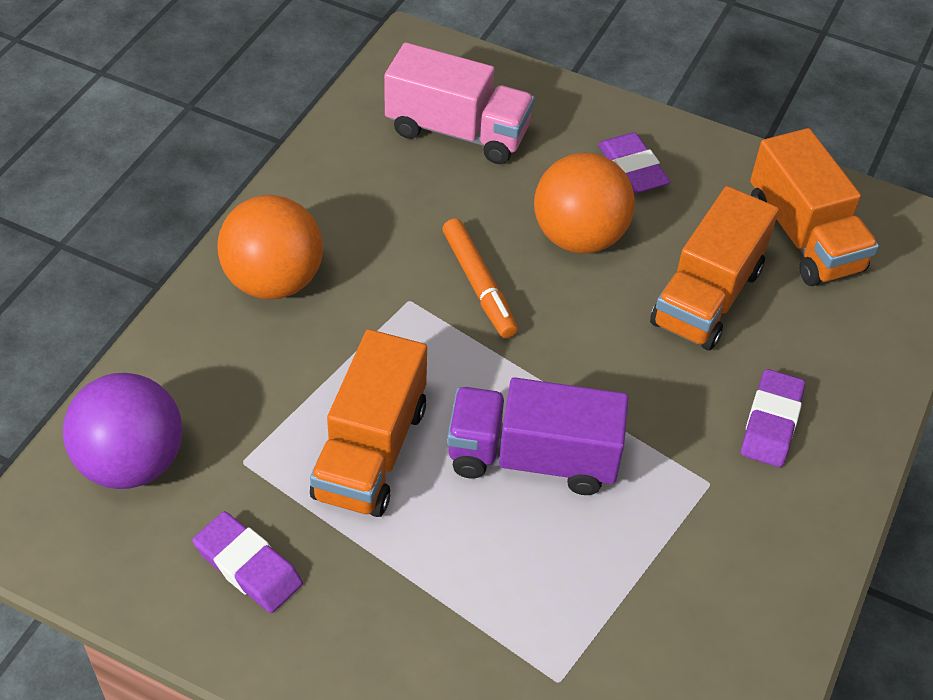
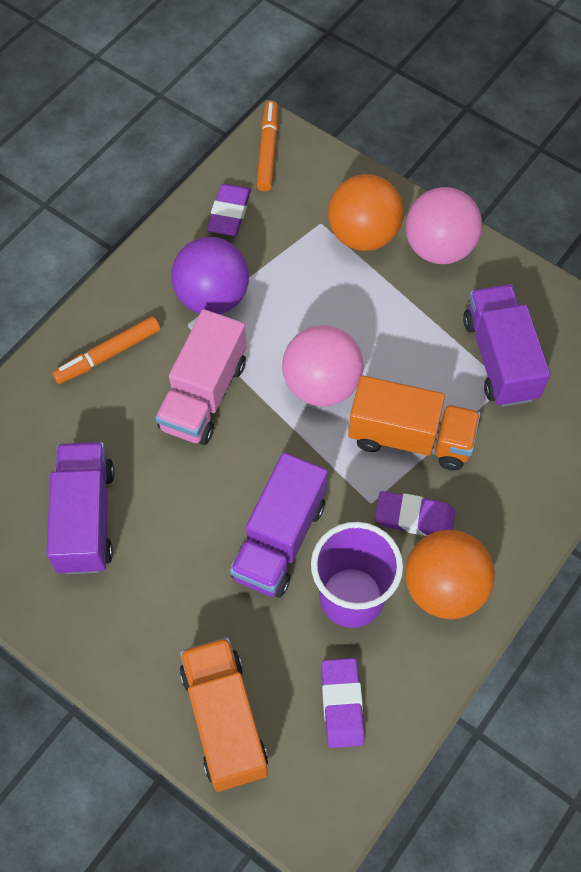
orange marker: [442,218,518,338] = 1 -> [52,316,160,384] [256,101,278,191] = 2
orange truck: [310,329,427,517] [650,186,779,351] [750,128,879,286] = 3 -> [180,637,268,792] [348,376,481,471] = 2
pink ball: none = 0 -> [282,325,364,406] [405,187,482,264] = 2
purple cup: none = 0 -> [311,522,403,628] = 1
purple truck: [447,378,629,495] = 1 -> [46,442,114,574] [230,452,328,598] [463,284,550,407] = 3

